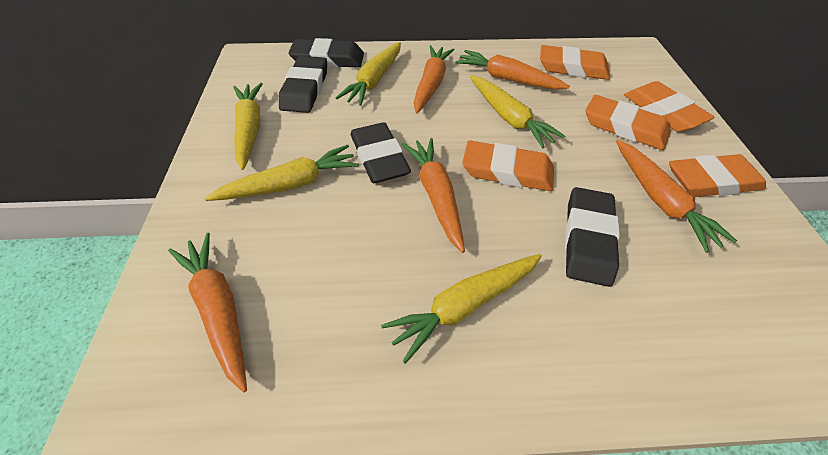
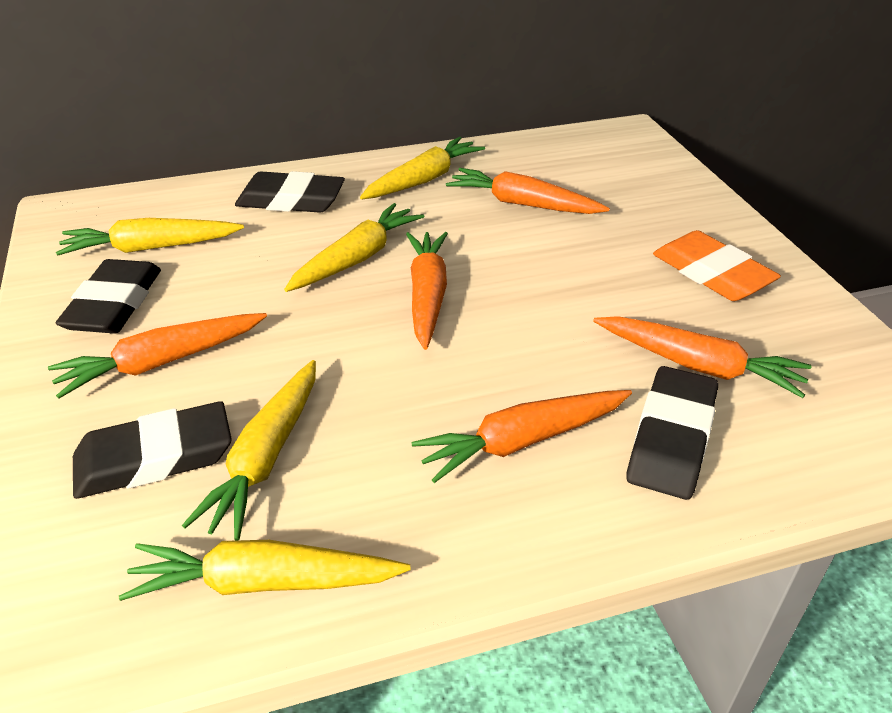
orange eraser: [462,141,554,191] [540,45,610,80] [585,95,670,150] [624,81,715,132] [669,154,766,197] = 5 -> [653,230,781,301] = 1

